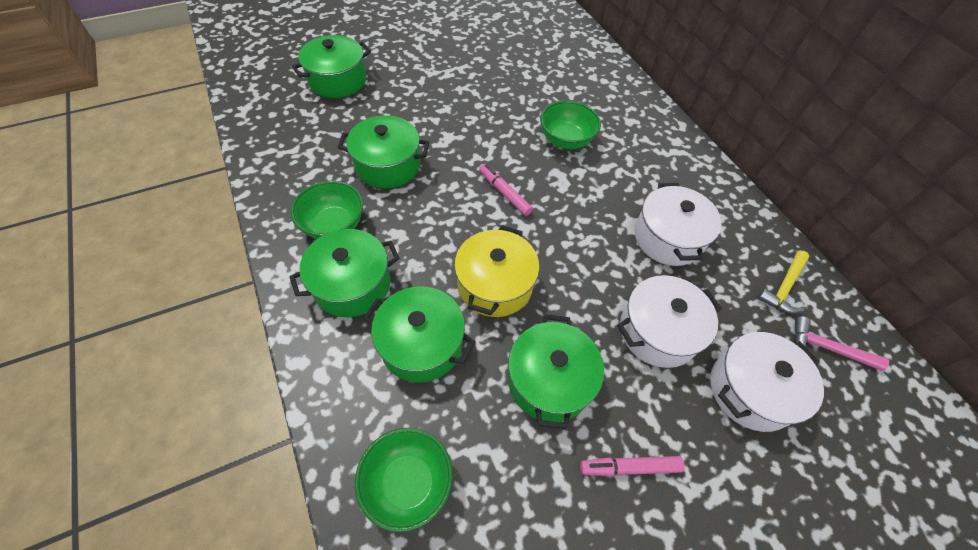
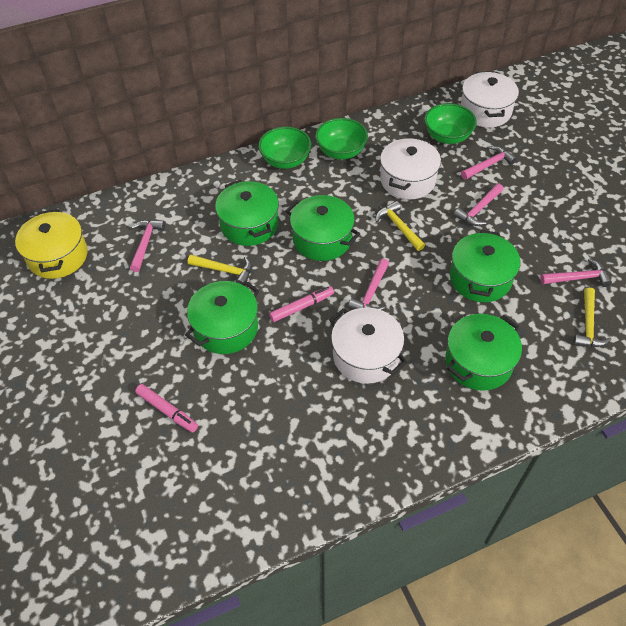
pink hammer: [795,316,889,371] = 1 -> [130,220,165,272] [348,259,389,310] [454,183,503,226] [461,146,517,180] [540,258,612,287] = 5
yellow hammer: [757,251,809,313] = 1 -> [188,255,252,286] [376,201,425,251] [573,288,611,347] = 3

